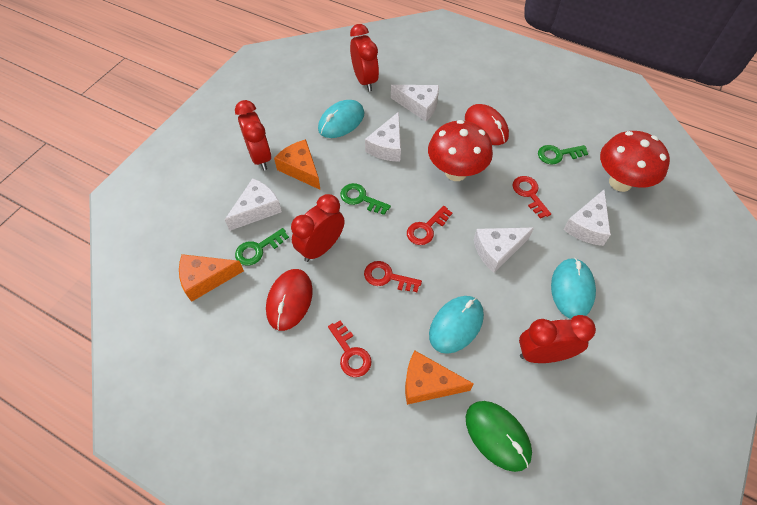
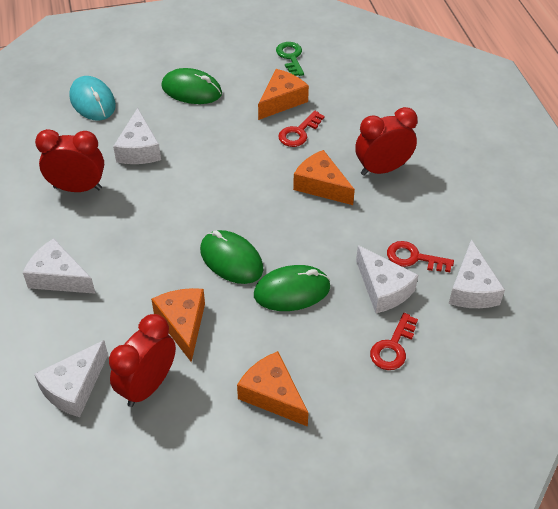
green key: [235,228,289,265] [340,183,391,215] [538,145,588,165] = 3 -> [276,42,304,76] = 1
green mouse: [466,401,532,472] = 1 -> [162,68,222,104] [200,230,263,284] [254,265,330,311] = 3
orange cheese: [179,254,244,302] [274,139,320,190] [405,351,474,405] = 3 -> [151,288,205,362] [237,351,309,427] [258,69,309,120] [293,150,355,205] = 4
red clock: [235,100,271,171] [291,194,344,262] [350,24,379,92] [519,315,596,363] = 4 -> [35,129,104,192] [109,314,176,407] [355,107,418,176] = 3
red key: [328,320,371,377] [364,261,422,292] [407,206,452,245] [512,176,551,218] = 4 -> [278,111,325,147] [370,313,418,370] [387,241,454,272] = 3
red mouse: [266,269,313,331] [465,104,509,145] = 2 -> none = 0
red mushroom: [428,120,493,181] [600,131,670,192] = 2 -> none = 0
turquoise mouse: [318,100,364,138] [429,296,484,354] [551,258,596,319] = 3 -> [69,76,116,121] = 1

